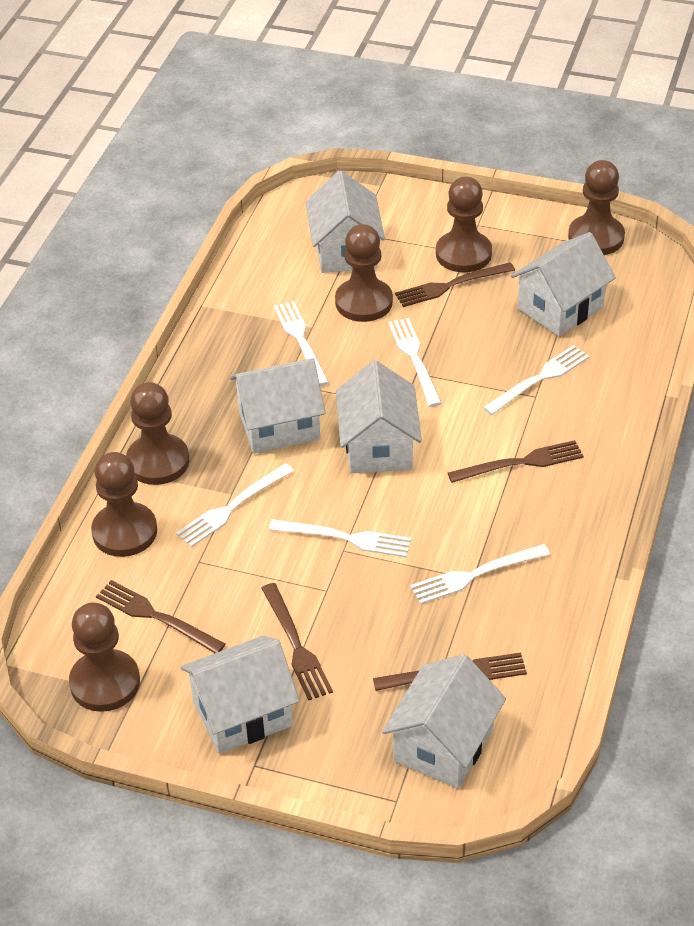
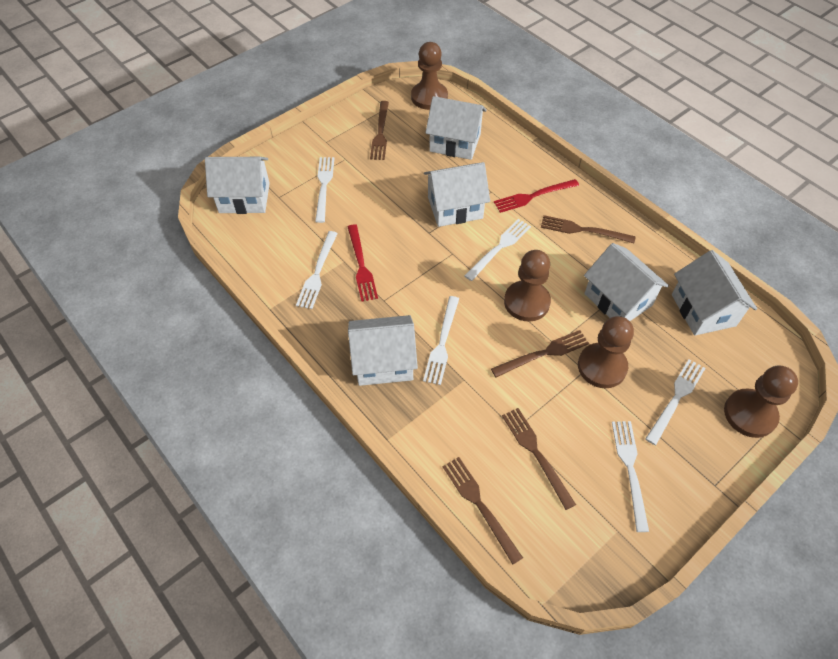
brown pawn: [69,602,140,712] [91,452,157,557] [126,382,189,485] [335,224,393,322] [436,177,492,273] [568,160,625,255] = 6 -> [411,42,448,110] [504,250,551,322] [578,316,634,388] [724,365,798,438] = 4
red fork: none = 0 -> [348,224,378,302] [494,179,579,213] = 2

